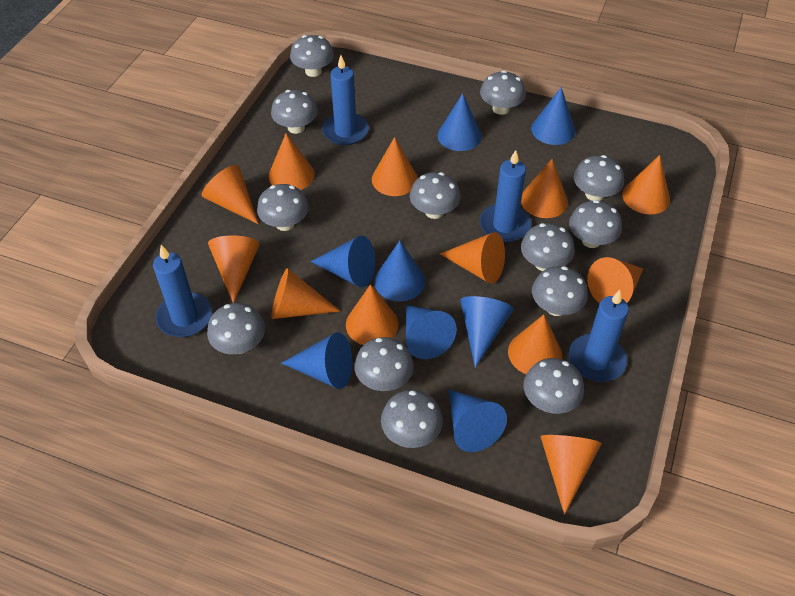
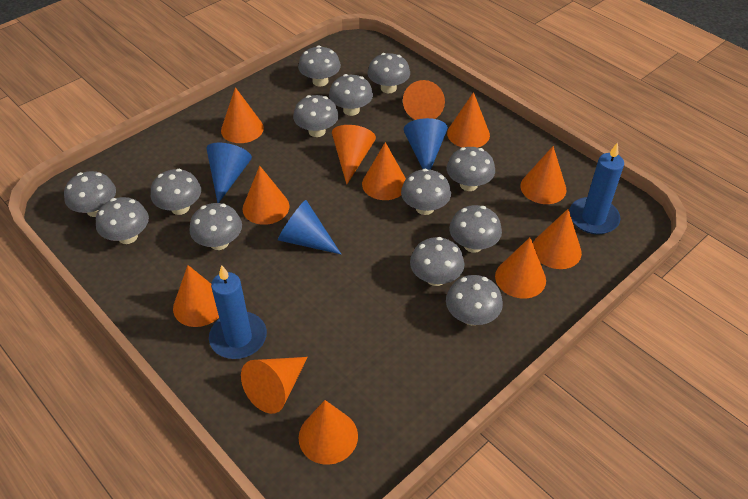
blue candle: [153,245,212,337] [322,55,369,145] [480,150,531,242] [568,290,629,382] = 4 -> [209,265,267,359] [569,142,624,235] = 2
blue cone: [282,332,352,389] [310,236,375,287] [374,241,425,302] [406,305,457,359] [437,93,482,151] [449,390,507,452] [460,296,513,368] [531,87,575,145] = 8 -> [206,143,252,203] [278,200,341,254] [404,118,448,170] = 3

